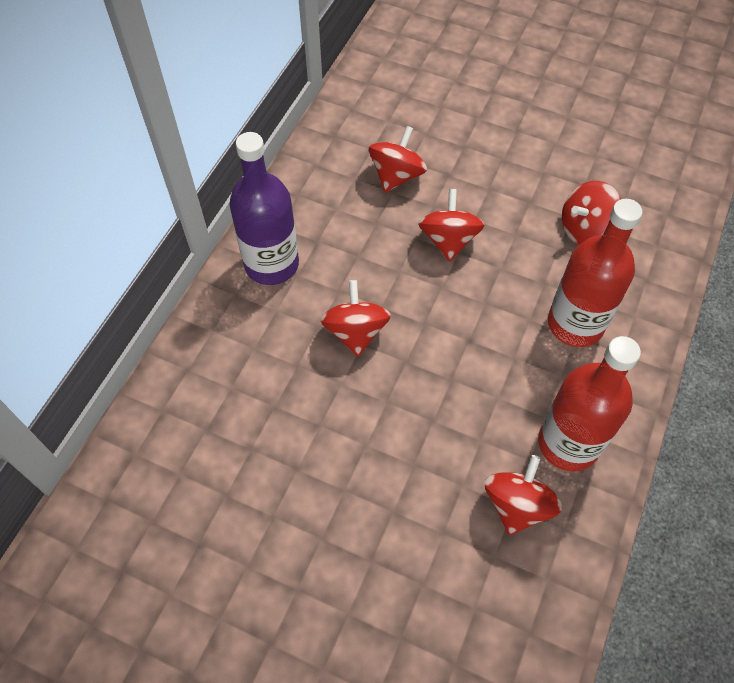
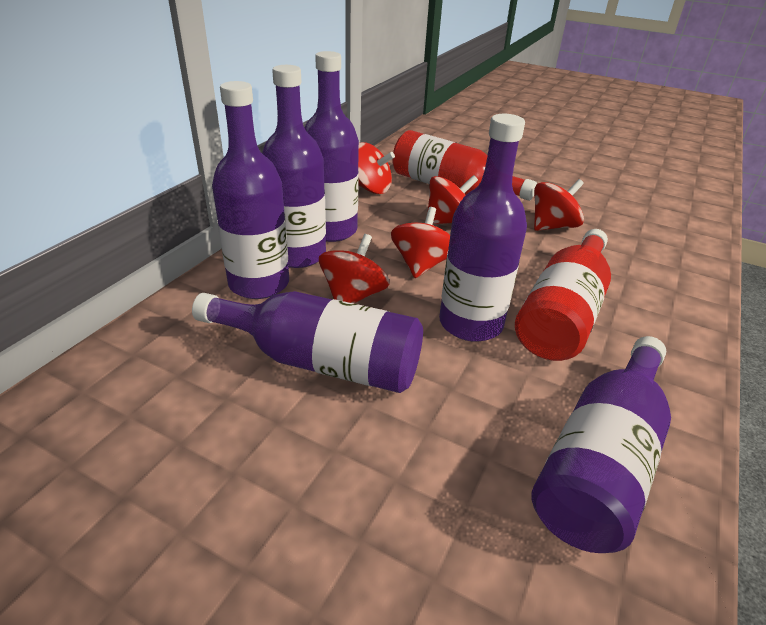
purple bottle: [229,132,299,285] = 1 -> [192,291,423,393] [212,81,289,299] [262,65,326,268] [304,51,359,242] [439,114,527,342] [532,336,671,553] = 6

